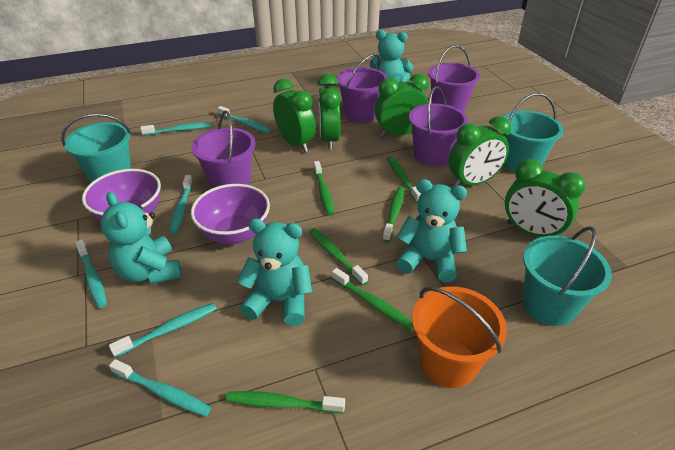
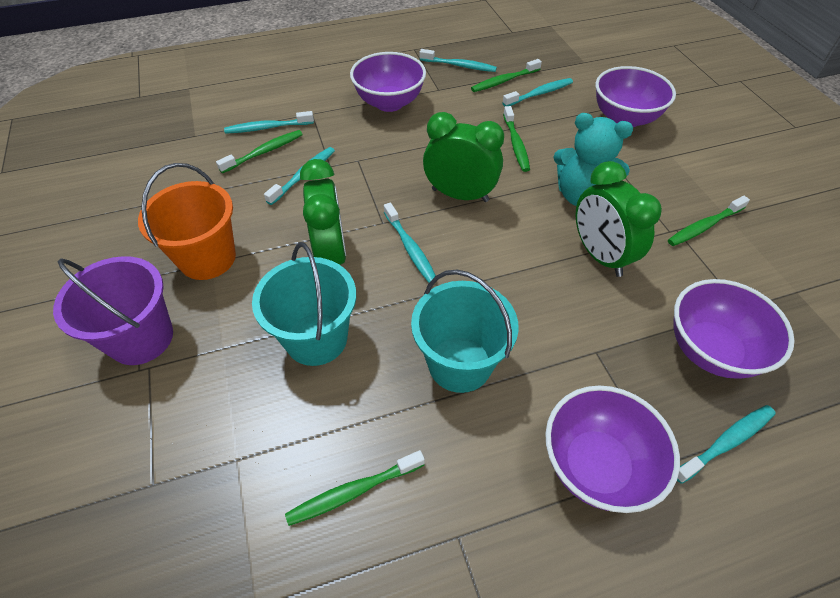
green clock: [273,79,316,152] [318,74,341,150] [375,74,429,137] [448,116,511,186] [505,159,586,237] = 5 -> [300,159,346,265] [423,112,504,202] [575,161,662,277] = 3
green toothbrush: [226,391,345,413] [309,228,368,285] [314,161,334,216] [332,268,413,330] [382,187,404,242] [387,156,421,203] = 6 -> [216,130,303,173] [285,450,425,526] [471,59,542,92] [503,106,530,172] [668,196,750,246] = 5
purple bowl: [82,169,161,221] [191,184,270,244] = 2 -> [350,52,426,112] [545,386,680,513] [595,66,676,127] [674,279,795,379] = 4
purple bucket: [192,110,256,189] [337,54,388,123] [409,86,468,166] [428,45,480,112] = 4 -> [53,256,173,365] = 1
turquoise bucket: [61,113,131,183] [503,93,564,173] [523,226,612,326] = 3 -> [252,242,356,366] [411,270,519,393] = 2
turquoise teddy bear: [101,192,182,284] [237,218,312,326] [370,30,413,82] [396,179,467,282] = 4 -> [553,113,633,206] = 1

